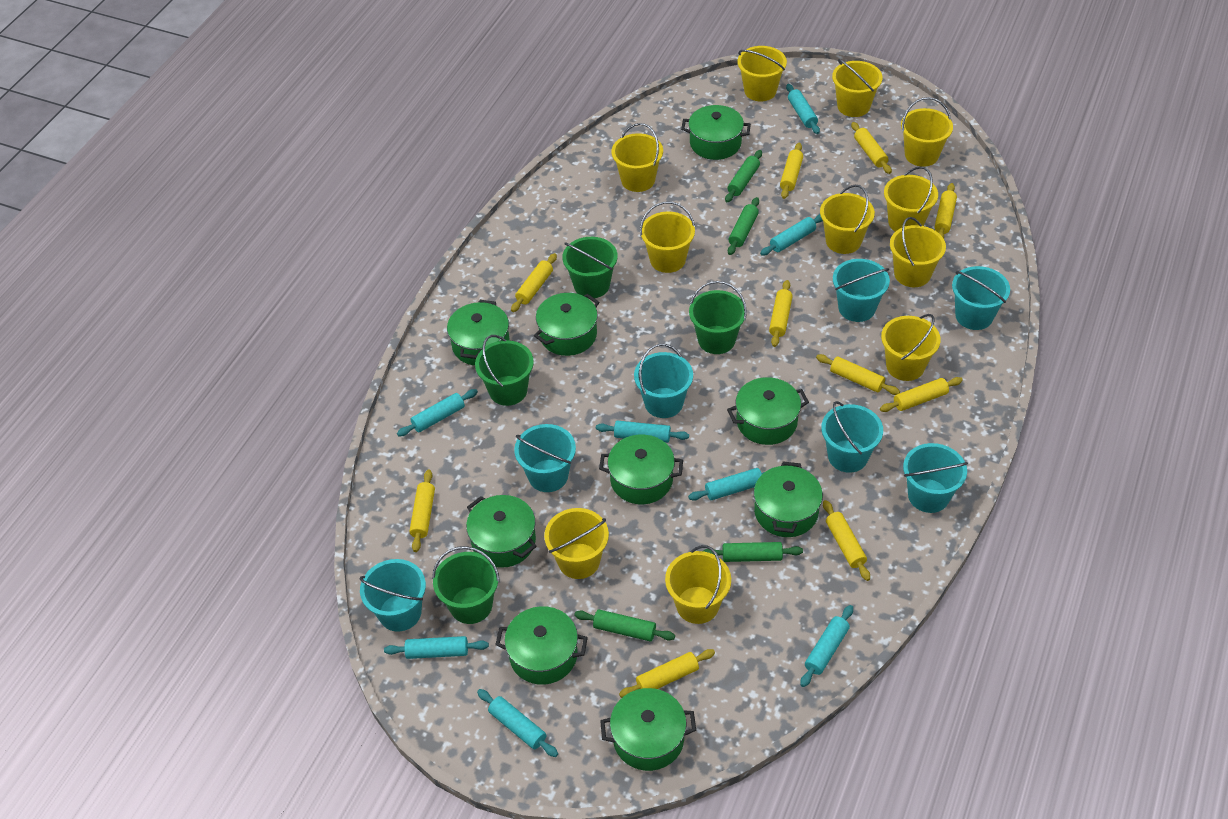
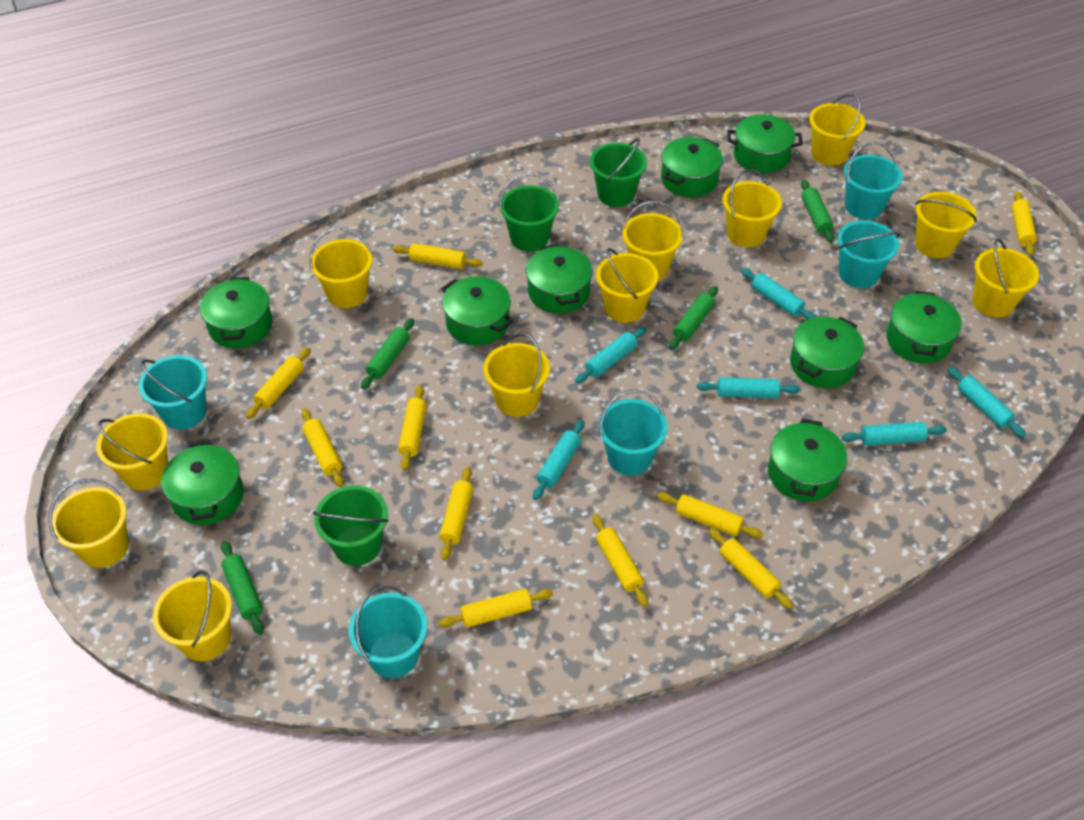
green bucket: [432,546,500,624] [475,335,534,406] [563,237,618,298] [689,281,747,354] = 4 -> [313,485,389,566] [499,173,559,252] [590,138,647,207] = 3
turquoise bucket: [360,559,426,632] [514,424,576,492] [634,344,693,418] [821,401,883,473] [833,259,890,322] [903,443,968,513] [952,266,1010,330] = 7 -> [138,355,207,430] [349,586,427,678] [598,390,667,476] [837,220,901,288] [844,142,903,219] = 5
turquoise rolling pin: [384,636,489,659] [397,389,478,436] [477,689,558,757] [596,421,689,443] [688,468,765,501] [760,214,823,255] [786,84,820,134] [800,605,853,687] = 8 -> [533,420,584,500] [575,327,646,384] [697,377,800,398] [741,268,816,320] [842,422,947,446] [947,367,1026,438] = 6

